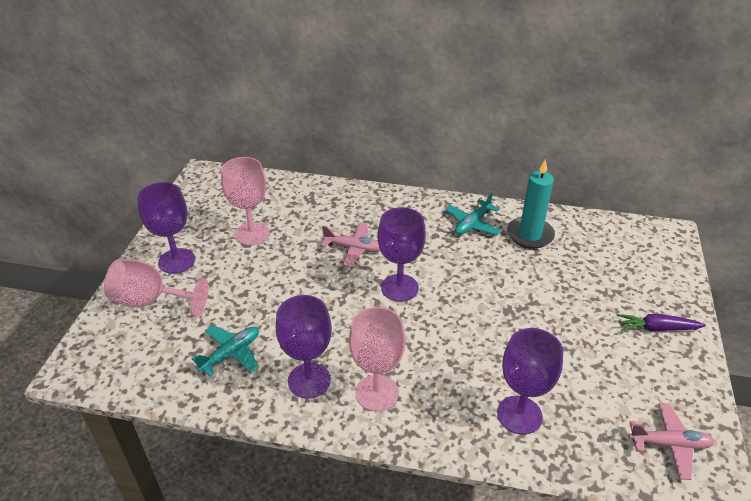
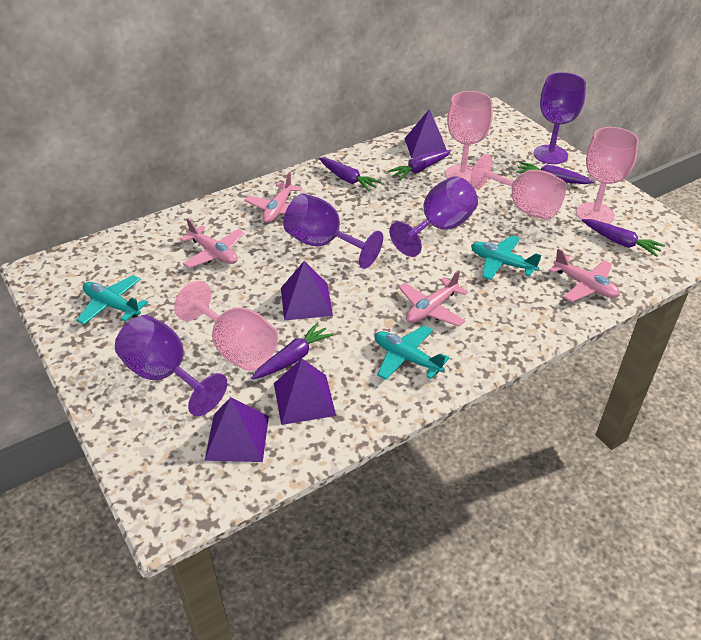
pink goblet: [104,259,209,317] [221,157,269,245] [349,307,406,412] = 3 -> [174,281,278,371] [445,91,493,184] [471,154,567,220] [576,127,639,224] = 4
pink plane: [322,222,380,266] [629,403,715,480] = 2 -> [180,218,244,268] [244,172,302,223] [399,270,468,327] [549,249,620,302] = 4
purple carrot: [617,314,706,331] = 1 -> [251,322,334,380] [319,158,381,191] [388,150,451,180] [516,162,594,184] [582,219,665,257] = 5
purple pyramid: none = 0 -> [205,397,269,462] [274,358,336,425] [281,261,333,320] [405,109,449,158] = 4
turquoise candle: [507,159,555,249] = 1 -> none = 0
turquoise plane: [191,325,259,377] [445,192,502,235] = 2 -> [76,275,148,325] [375,325,450,380] [471,235,541,280] = 3

